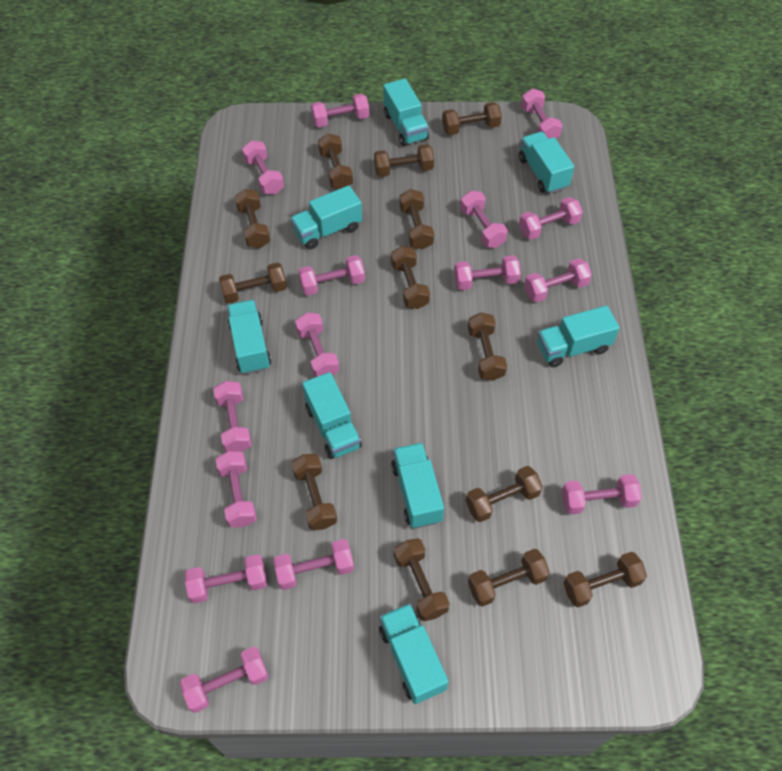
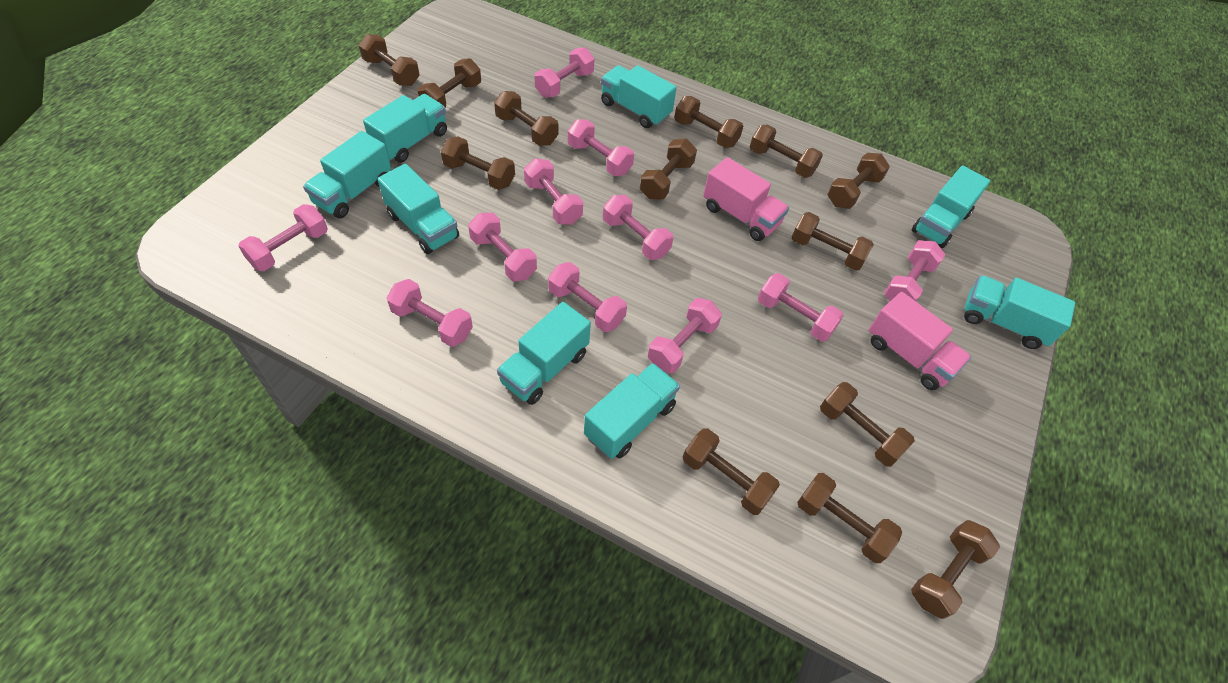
pink dumbbell: [180,647,268,713] [185,554,267,604] [213,381,252,452] [215,451,257,527] [242,141,284,195] [273,539,354,590] [295,313,339,377] [298,255,365,296] [311,94,369,127] [454,255,521,290] [460,191,508,248] [519,197,583,240] [521,89,563,139] [524,258,592,302] [562,474,642,515] = 15 -> [238,204,328,271] [387,279,473,347] [468,213,537,281] [524,158,583,225] [535,48,594,97] [548,262,627,332] [568,119,634,176] [603,195,673,260] [648,298,722,373] [758,273,844,342] [884,240,946,301] = 11
pink truck: none = 0 -> [703,157,789,241] [868,292,971,390] = 2

